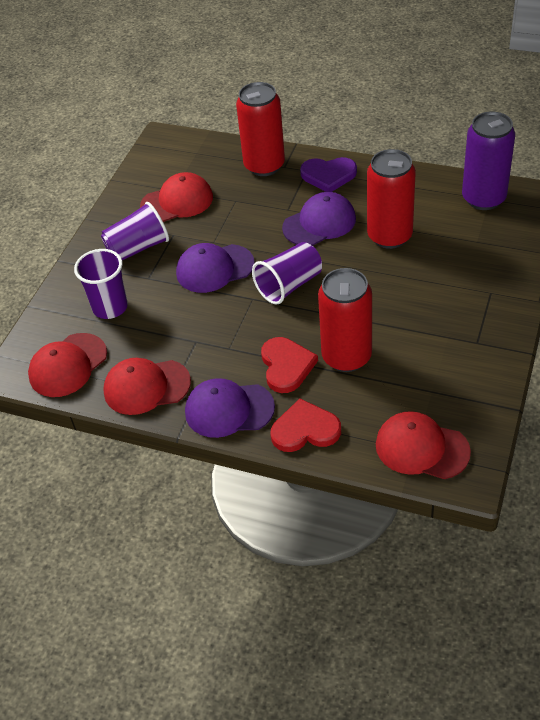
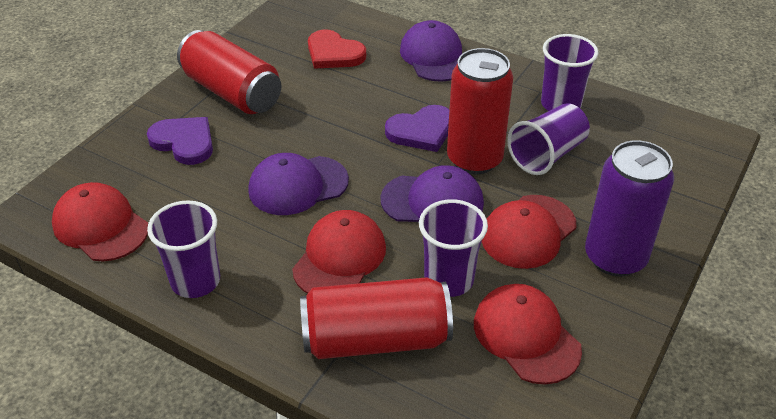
purple cup: [74,249,128,319] [101,202,169,261] [252,242,322,305] = 3 -> [147,200,220,298] [419,199,488,297] [507,103,590,175] [541,34,599,111] = 4
purple heart: [300,157,357,192] = 1 -> [147,117,213,165] [385,105,449,152] = 2
red heart: [261,337,318,393] [270,399,341,452] = 2 -> [308,30,366,69] = 1

